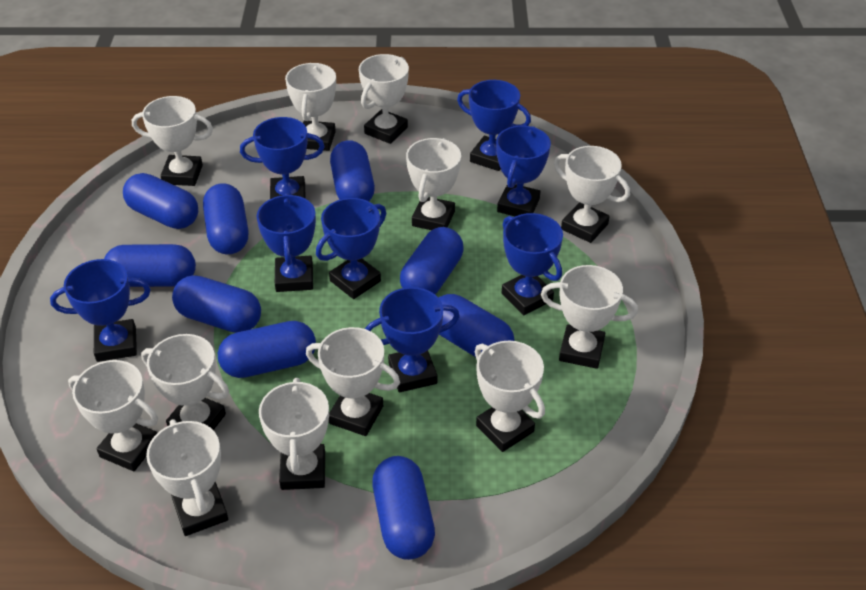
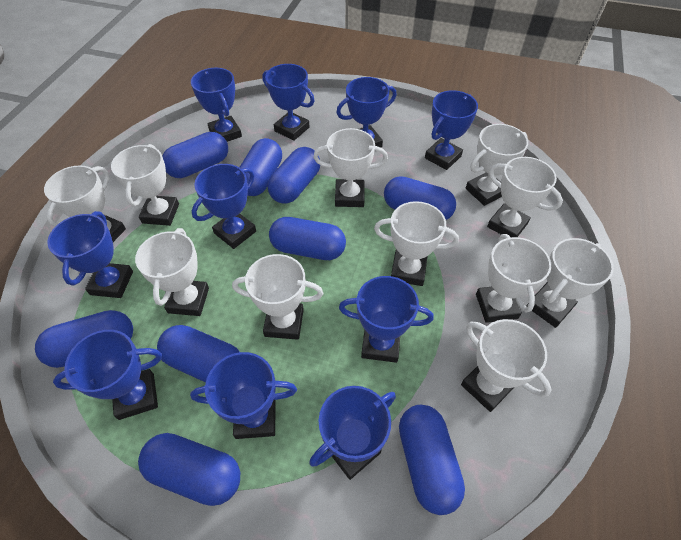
blue trophy: [50,259,150,362] [240,117,324,199] [257,194,316,292] [316,198,386,299] [365,287,460,392] [457,80,531,171] [496,125,551,216] [502,213,563,315] = 8 -> [47,211,133,298] [53,330,162,420] [190,352,297,439] [191,68,242,142] [192,164,256,249] [262,64,315,141] [309,386,396,480] [336,77,396,148] [339,276,434,363] [425,90,478,170] = 10
white trophy: [68,360,158,471] [132,96,213,186] [141,334,229,430] [146,419,228,536] [259,378,329,490] [285,63,336,151] [306,327,400,436] [359,54,409,144] [406,138,461,230] [475,341,545,452] [541,265,638,369] [554,146,630,243] = 12 -> [44,165,126,242] [111,144,179,226] [135,228,209,316] [232,254,323,340] [313,128,388,207] [374,201,459,286] [461,319,552,412] [465,124,528,206] [476,234,551,323] [487,157,563,237] [526,238,614,328] = 11

